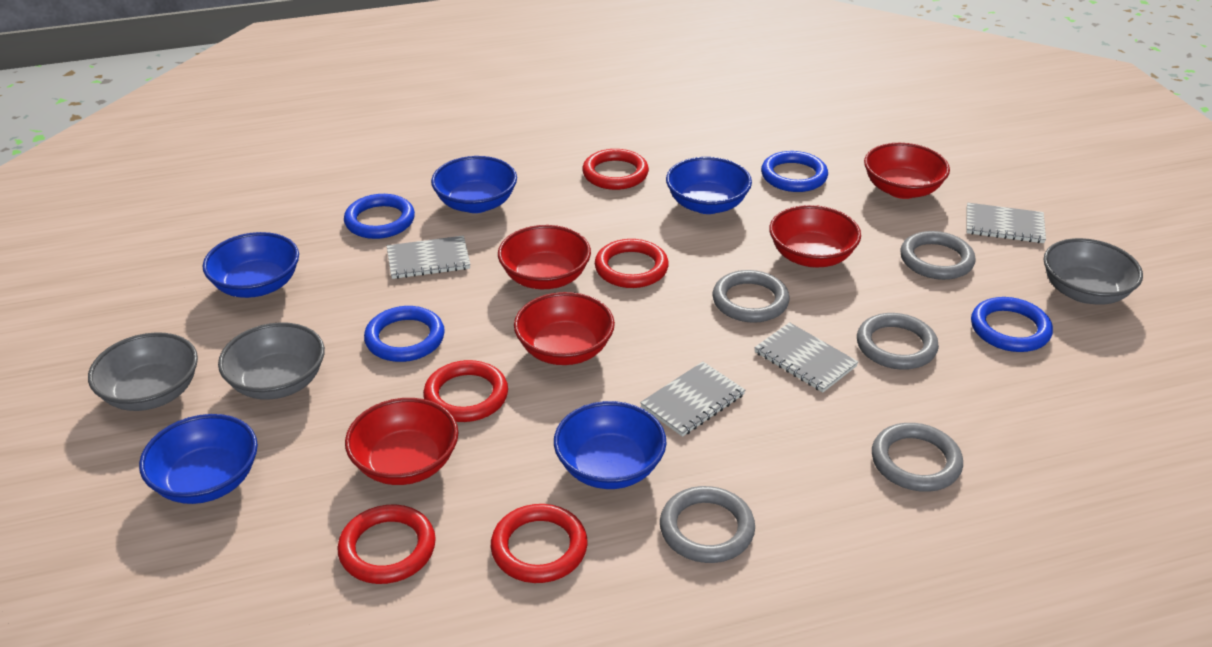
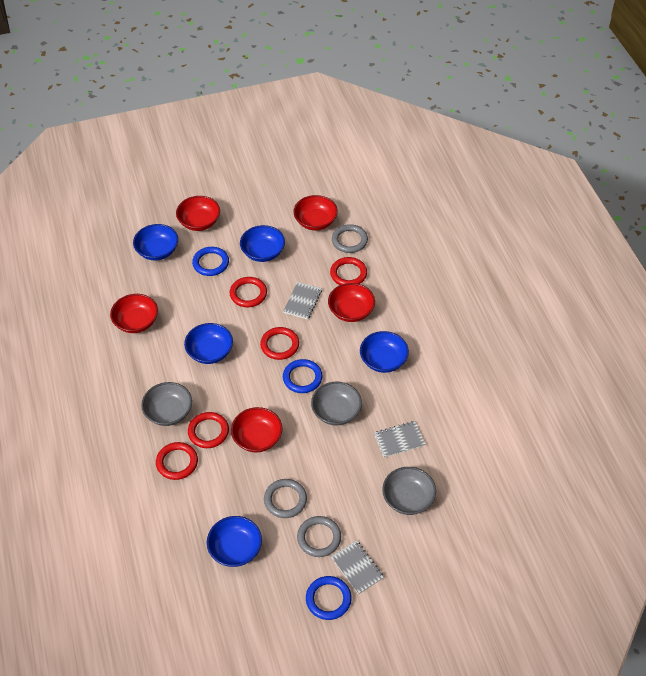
blue ring: [344,194,415,239] [364,306,445,362] [761,151,828,192] [971,297,1053,352] = 4 -> [192,247,229,276] [283,359,323,393] [306,576,352,620] = 3
grey notebook: [387,236,471,279] [640,362,745,437] [754,322,858,392] [966,203,1046,243] = 4 -> [283,282,322,320] [331,540,384,594] [374,421,426,458] = 3
grey ring: [660,486,755,563] [712,270,789,323] [857,313,939,370] [872,423,963,492] [900,231,976,280] = 5 -> [264,479,307,518] [297,516,341,557] [332,224,368,253] = 3

